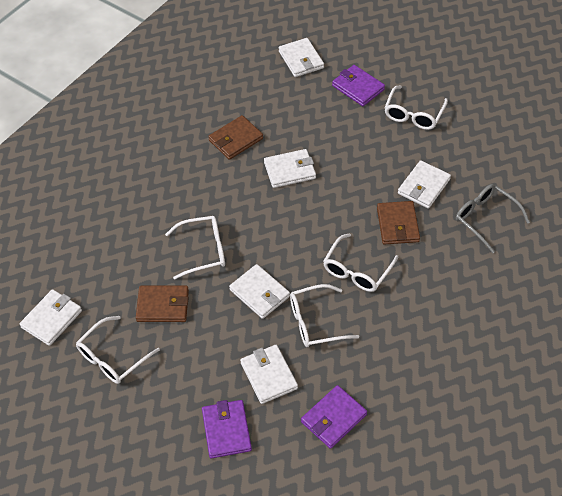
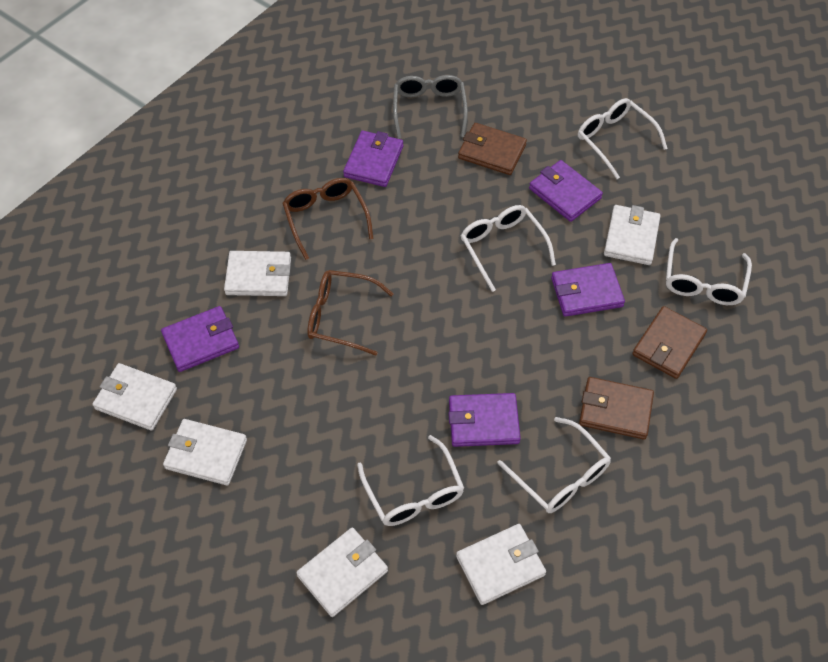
brown glasses: none = 0 -> [282,178,374,260] [307,270,394,356] = 2
purple wallet: [202,400,252,458] [301,385,367,449] [332,65,385,106] = 3 -> [161,306,239,372] [343,131,403,187] [448,393,521,447] [529,160,603,222] [551,263,625,317] = 5

